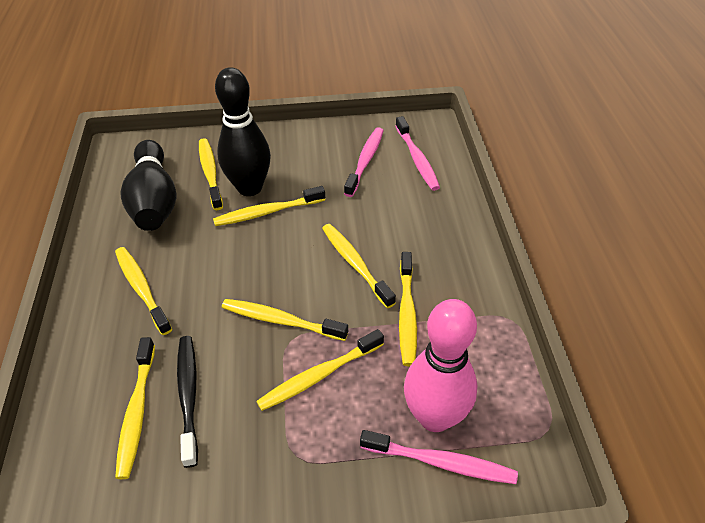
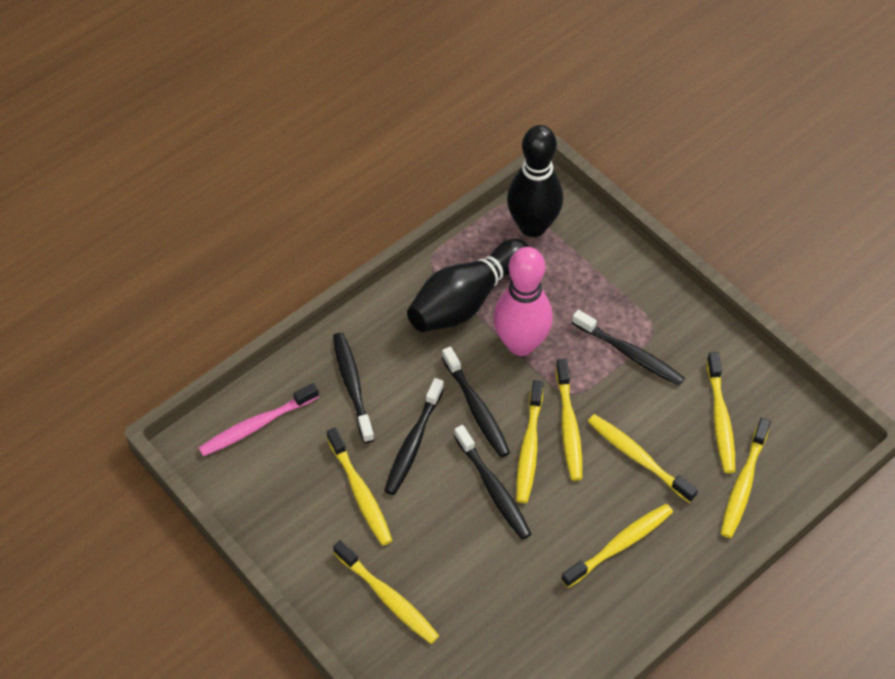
black toothbrush: [177,336,198,468] = 1 -> [333,333,375,443] [384,378,444,495] [442,347,510,458] [454,425,531,540] [572,310,685,386] = 5
pink toothbrush: [344,127,384,197] [360,430,518,484] [395,116,440,191] = 3 -> [199,383,319,456] = 1

